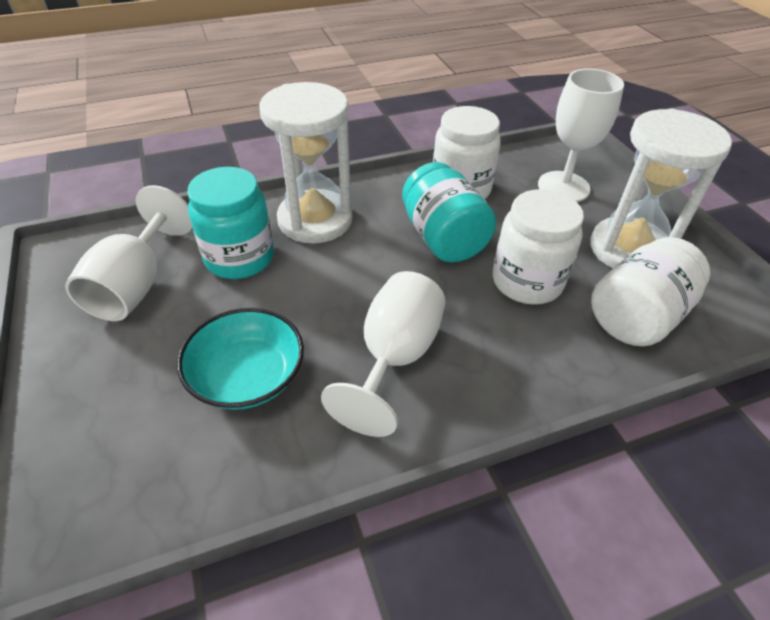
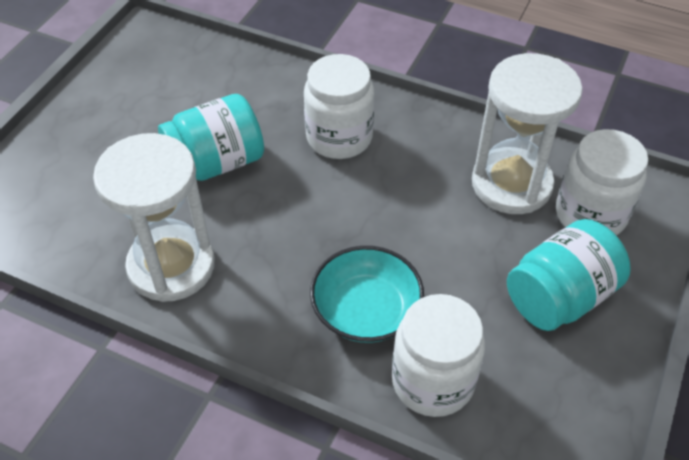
white goblet: [65,185,192,321] [321,271,445,437] [538,69,624,202] = 3 -> none = 0

